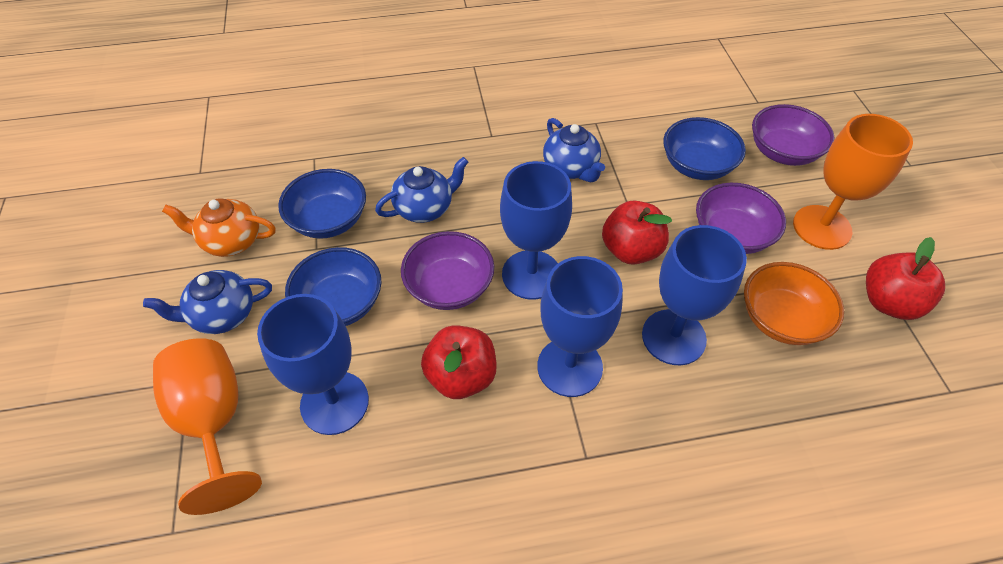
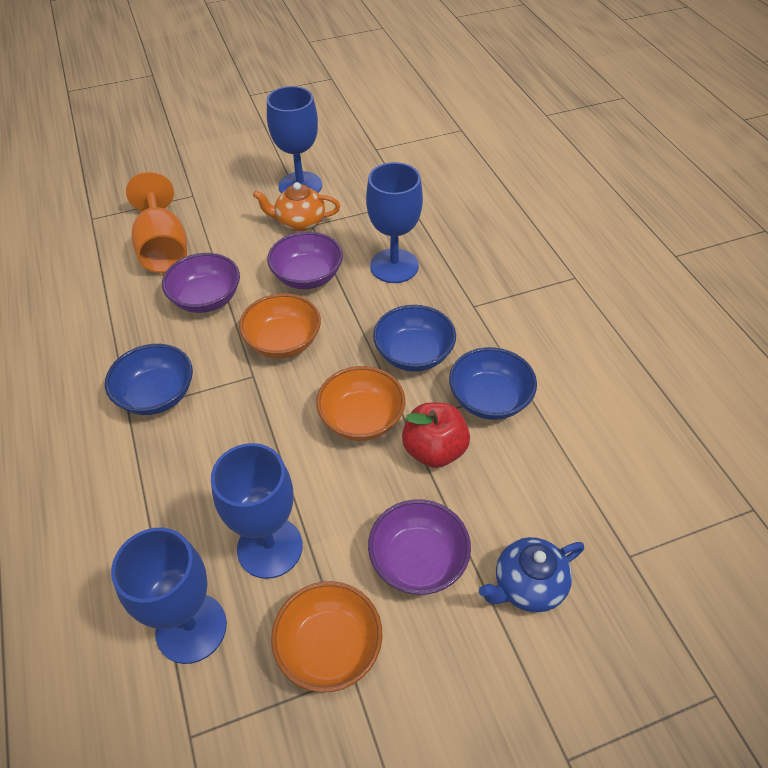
blue teapot: [143,270,272,334] [375,157,468,223] [543,118,605,183] = 3 -> [479,537,584,613] = 1
orange bowl: [744,262,844,345] = 1 -> [239,293,321,359] [271,581,382,693] [316,366,405,441] = 3
orange goblet: [153,338,262,515] [793,114,913,250] = 2 -> [126,172,187,273] = 1
red apple: [421,325,497,399] [602,201,672,265] [866,237,945,320] = 3 -> [402,402,470,468] = 1

